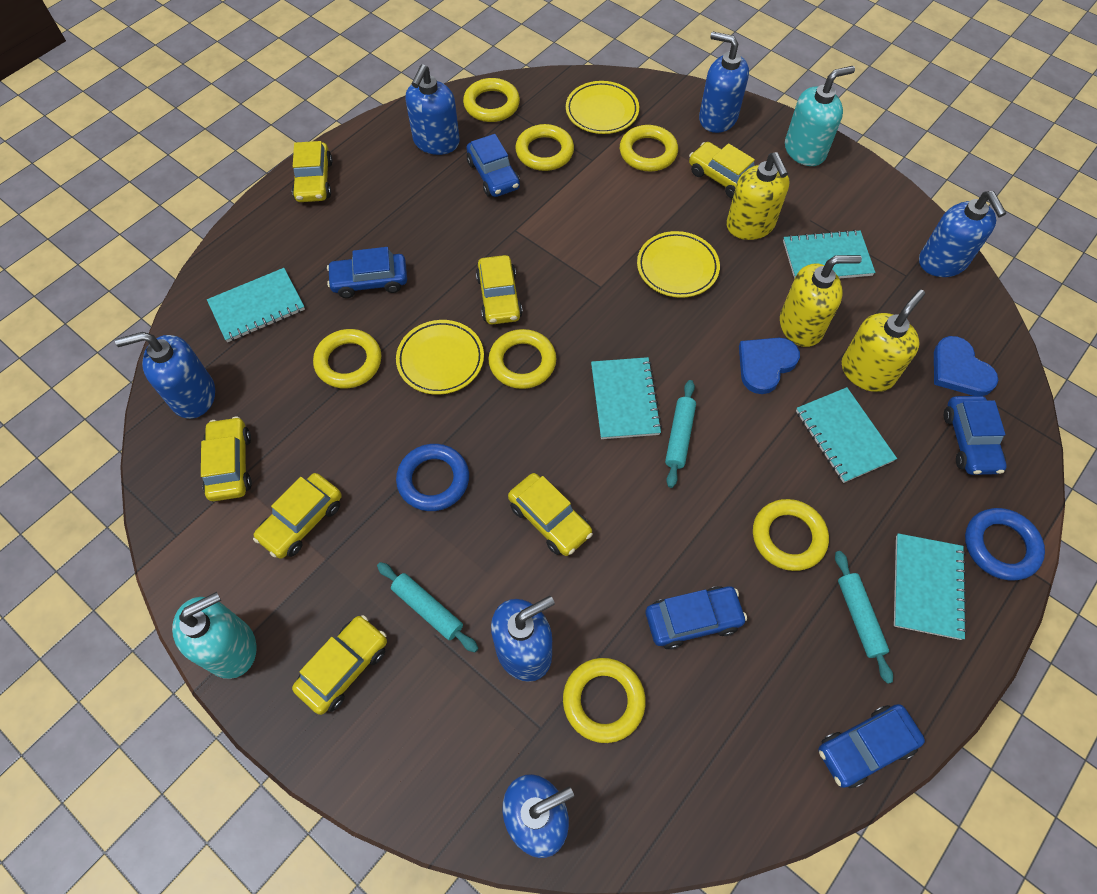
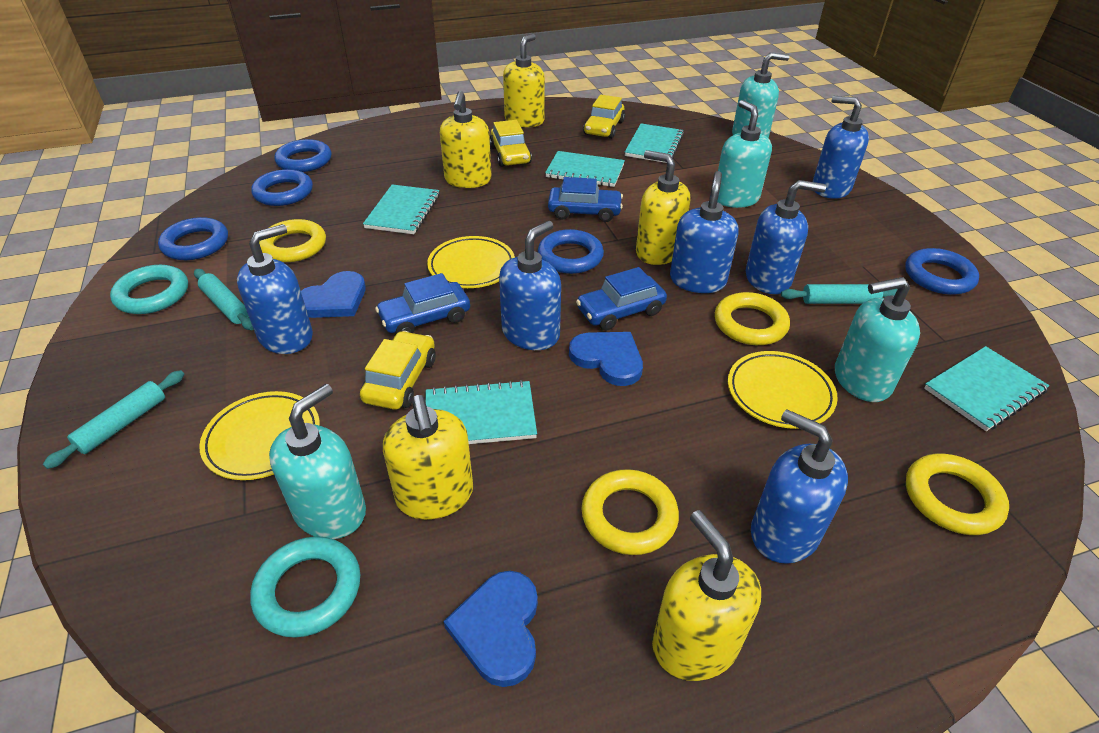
blue car: [327,247,407,298] [466,134,520,197] [646,586,747,649] [818,704,925,788] [944,396,1007,475] = 5 -> [375,273,470,334] [548,177,623,222] [576,267,667,331] = 3
blue heart: [739,338,800,394] [934,336,998,396] = 2 -> [301,271,366,318] [444,571,538,687] [569,332,643,386] = 3
blue ring: [396,444,469,511] [965,508,1045,580] = 2 -> [158,217,228,260] [251,169,313,206] [275,139,331,172] [538,229,604,274] [905,248,979,295] = 5
turquoise ring: none = 0 -> [110,265,188,314] [250,536,360,638] = 2
turquoise soap dispenser: [172,592,257,679] [785,66,855,166] = 2 -> [269,384,366,539] [717,100,772,208] [732,52,790,138] [835,277,920,402] = 4
yellow car: [201,416,252,501] [253,473,342,559] [292,141,333,202] [292,615,387,715] [476,255,523,325] [508,473,593,556] [689,142,755,199] = 7 -> [360,331,436,410] [490,120,532,167] [583,95,625,139] = 3
yellow ring: [313,329,381,388] [463,78,520,122] [489,329,556,389] [515,124,574,171] [563,658,646,743] [620,125,678,171] [753,499,829,571] = 7 -> [259,219,326,262] [581,469,679,555] [715,292,790,345] [906,453,1009,535] = 4
yellow soap dispenser: [726,152,790,240] [780,255,862,347] [842,289,925,392] = 3 -> [383,395,473,520] [440,91,492,188] [503,34,545,127] [636,150,690,265] [652,510,761,681] = 5

